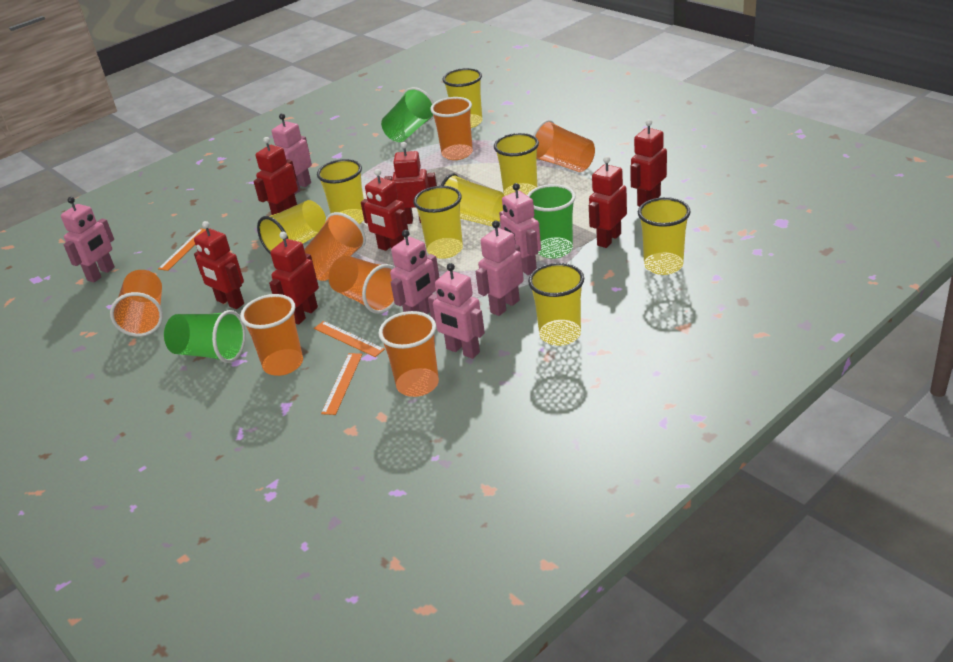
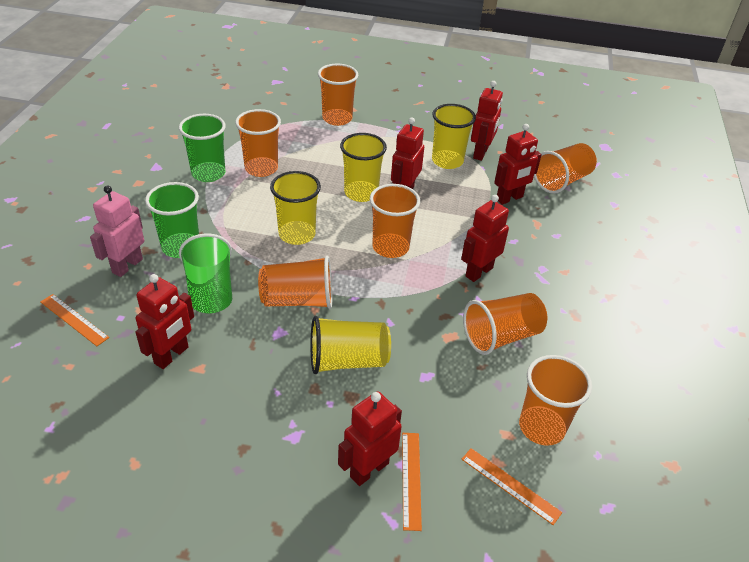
pink robot: [61,197,115,282] [272,114,312,194] [390,230,440,314] [428,263,485,359] [476,221,524,316] [499,183,541,275] = 6 -> [90,185,144,277] = 1
red robot: [194,221,244,309] [254,137,298,215] [269,232,319,325] [361,169,408,251] [384,142,437,224] [589,156,627,248] [630,119,667,207] = 7 -> [135,274,194,369] [338,391,402,486] [391,117,424,189] [461,195,509,282] [471,81,503,161] [494,124,542,205] = 6
yellow cup: [257,200,326,253] [317,159,364,224] [413,186,463,259] [441,173,504,226] [443,68,482,128] [494,133,539,196] [528,263,584,346] [638,197,691,275] = 8 -> [270,171,321,245] [311,316,391,374] [340,133,387,202] [432,104,476,169] = 4

